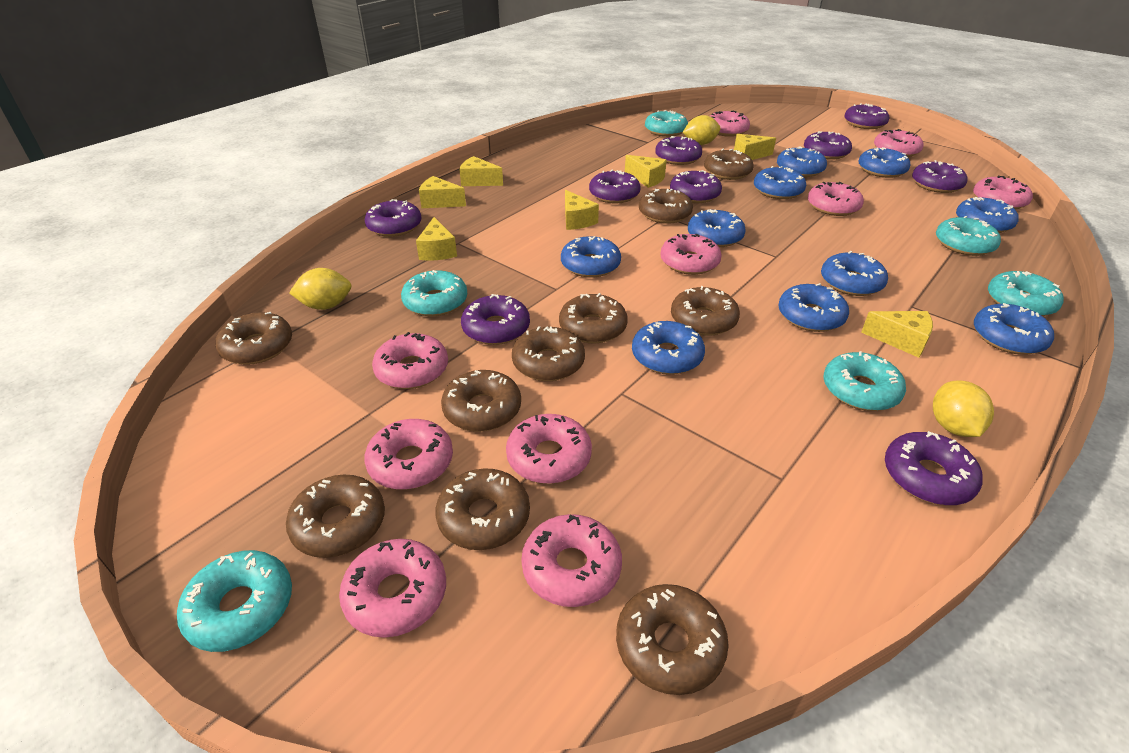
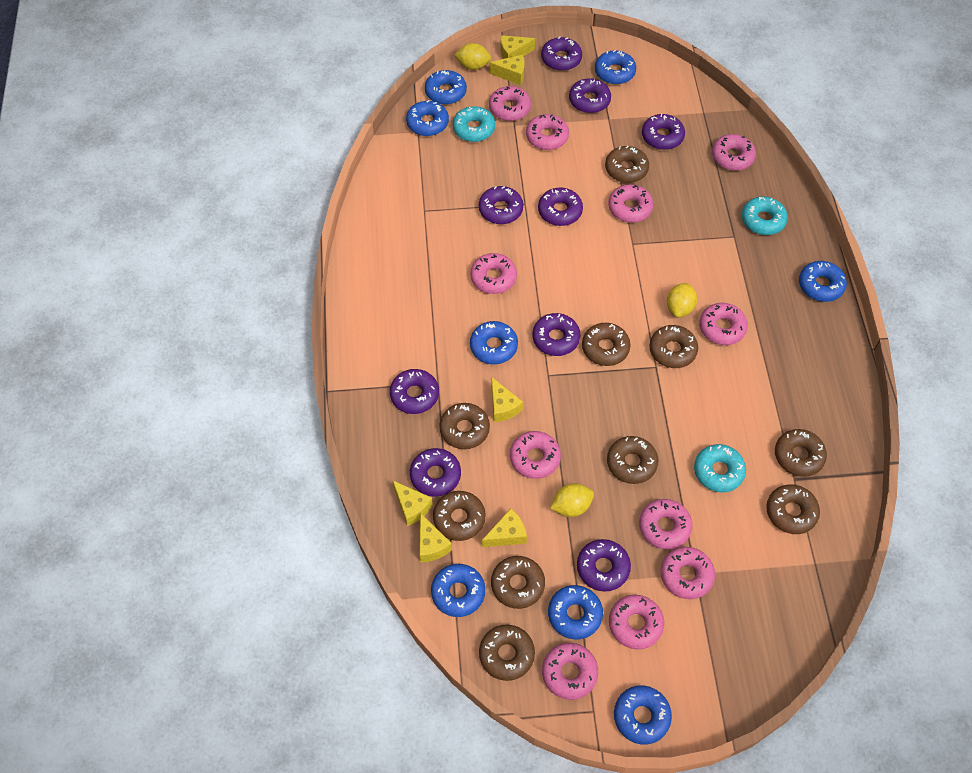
blue donut: [561,236,621,278] [632,321,705,375] [688,209,746,247] [754,166,806,199] [777,146,827,177] [778,283,849,332] [821,251,888,296] [858,147,910,178] [956,197,1018,233] [974,303,1054,355] = 10 -> [406,100,449,136] [425,70,467,105] [431,564,485,617] [470,321,518,364] [548,585,603,640] [595,50,636,84] [614,686,672,744] [799,261,847,302] = 8
pink donut: [339,539,446,638] [364,419,453,490] [372,332,448,389] [506,414,592,484] [521,514,622,607] [660,234,721,275] [710,111,750,137] [808,182,864,216] [874,129,924,157] [973,176,1033,210] = 10 -> [470,253,517,294] [489,86,531,121] [510,431,561,479] [526,114,569,150] [542,643,598,700] [608,184,653,223] [609,595,664,649] [639,499,692,549] [661,547,715,599] [699,303,748,345] [712,134,756,171] = 11
turquoise donut: [177,550,292,652] [401,270,467,316] [645,110,688,137] [824,351,906,411] [936,216,1001,256] [988,271,1064,316] = 6 -> [453,106,495,142] [694,444,746,492] [742,197,788,235] = 3
yellow cheese: [416,217,457,260] [419,176,466,208] [459,156,503,186] [565,190,599,230] [625,155,667,188] [734,134,776,160] [861,311,933,358] = 7 -> [393,481,433,526] [419,514,452,562] [482,508,527,547] [489,55,525,85] [491,377,523,422] [500,35,535,59] = 6

